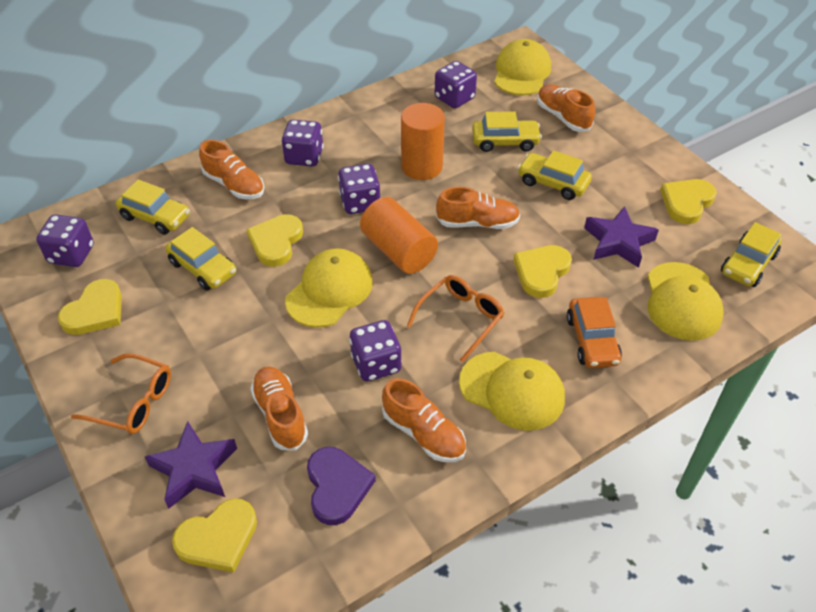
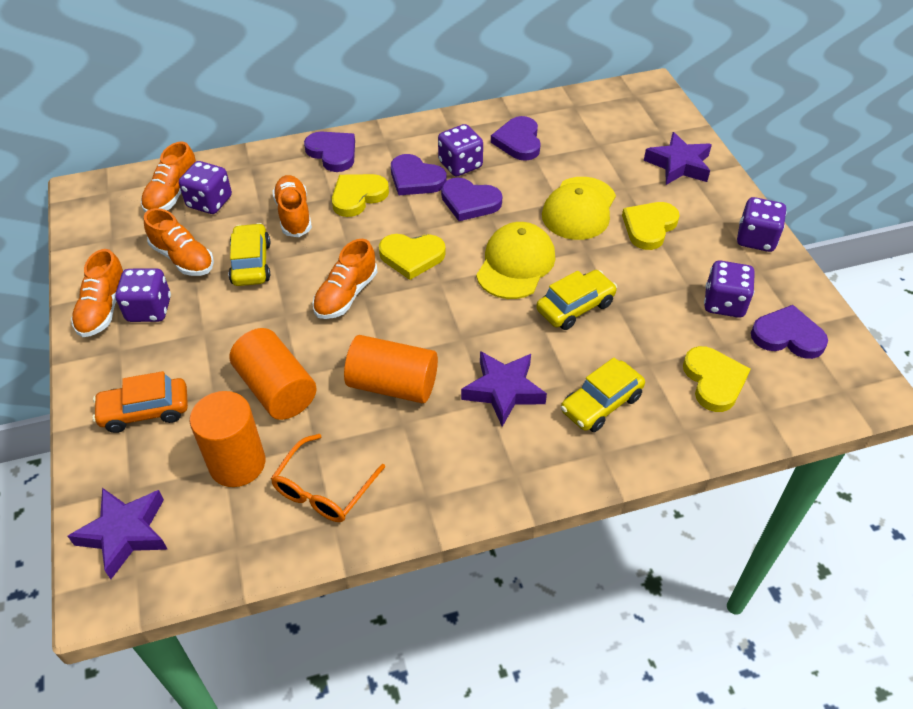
orange cylinder: [360,197,438,274] [401,103,445,180] = 2 -> [190,391,265,487] [229,328,317,420] [344,335,438,403] = 3
orange glasses: [71,353,171,434] [407,275,504,362] = 2 -> [271,434,385,522] = 1
purple heart: [307,447,376,525] = 1 -> [304,131,355,172] [391,154,447,195] [441,177,502,221] [491,116,541,161] [751,305,828,359] = 5
purple star: [145,421,237,509] [584,206,659,268] = 2 -> [68,488,168,579] [461,351,547,427] [644,132,712,185] = 3
yellow cap: [285,248,373,328] [459,352,565,431] [494,39,551,95] [648,262,724,341] = 4 -> [476,222,555,299] [542,177,616,240] = 2
yellow car: [116,179,190,235] [165,227,236,290] [472,112,542,152] [518,150,592,200] [721,222,782,287] = 5 -> [228,223,270,286] [536,270,617,330] [561,357,645,432] = 3
yellow heart: [58,279,122,335] [172,498,257,573] [246,214,303,267] [513,245,572,298] [660,179,717,224] = 5 -> [332,174,389,217] [379,234,446,280] [622,202,680,250] [683,346,751,412] = 4

